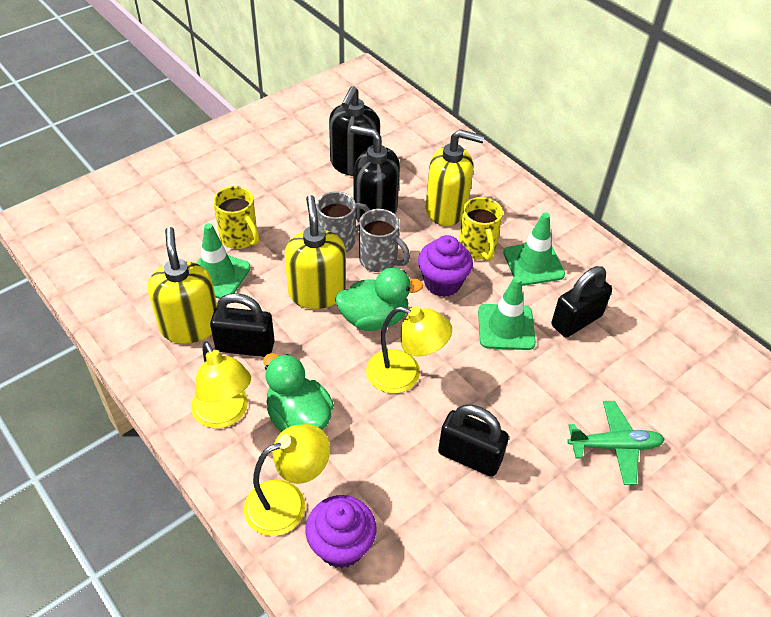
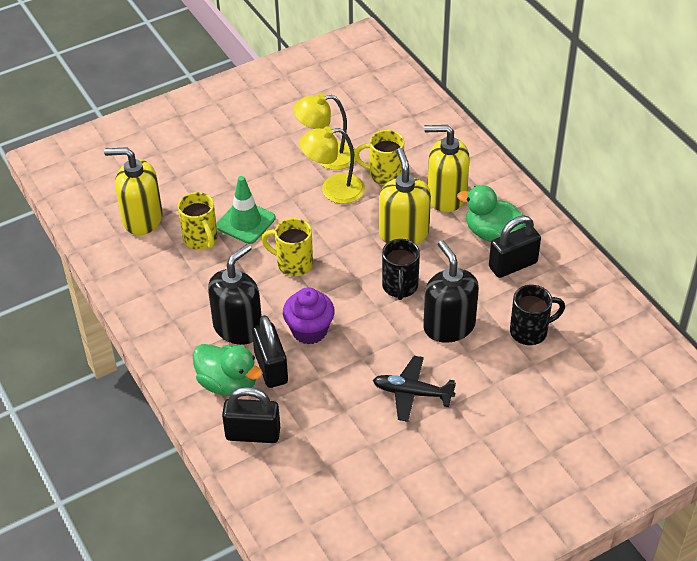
black mug: none = 0 -> [382,239,420,300] [510,285,565,345] = 2
black plane: none = 0 -> [373,356,456,422] = 1
green plane: [567,401,665,485] = 1 -> none = 0
green traffic cone: [196,223,251,299] [478,276,536,350] [503,212,565,286] = 3 -> [216,176,275,244] = 1
grey mug: [316,191,370,252] [359,209,410,272] = 2 -> none = 0
purple cupcake: [306,495,377,568] [418,235,473,297] = 2 -> [283,287,335,344] = 1
yellow lamp: [191,341,251,429] [244,424,330,536] [366,306,452,394] = 3 -> [293,93,356,170] [299,126,365,204] = 2
yellow mug: [213,186,259,249] [459,197,503,261] = 2 -> [178,192,218,250] [261,218,313,276] [354,130,404,185] = 3

